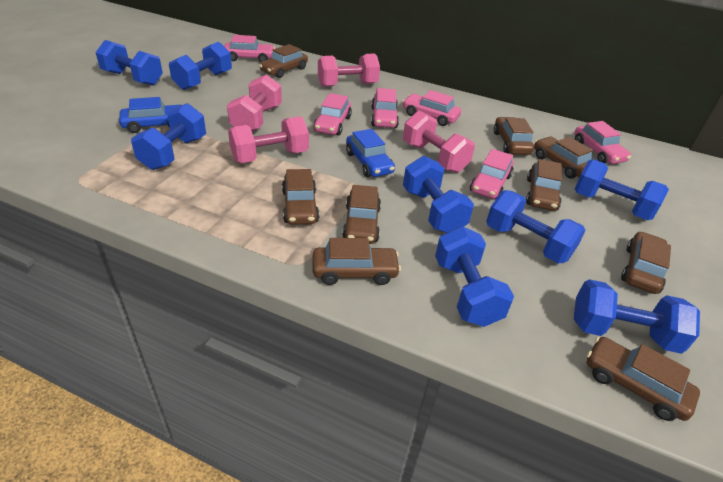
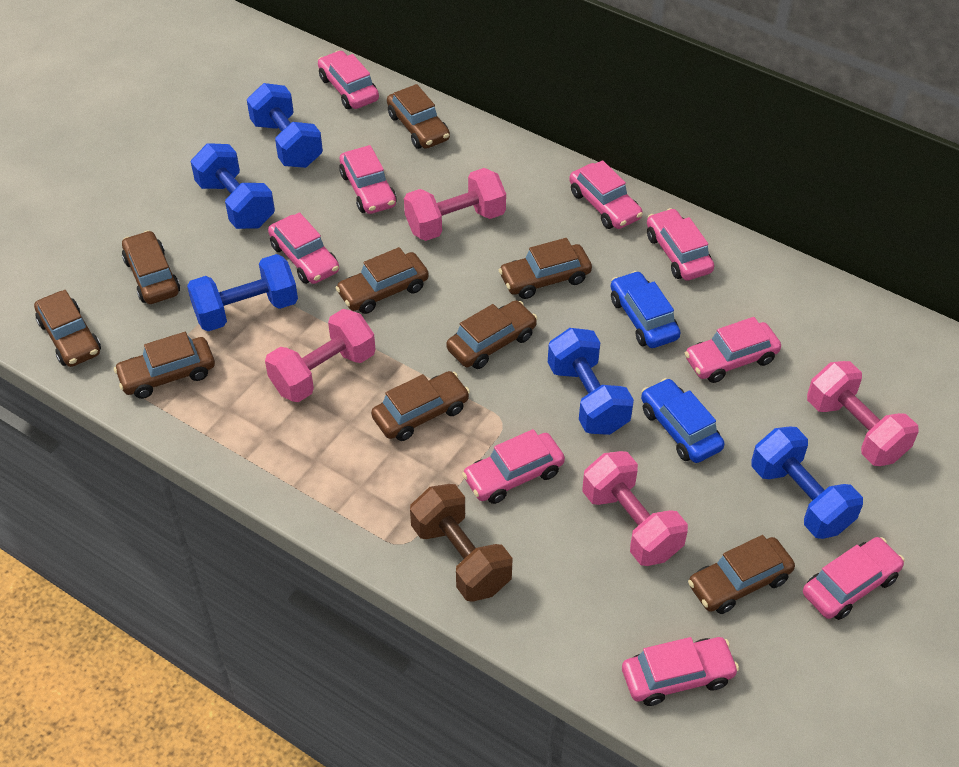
blue dumbbell: [95,40,163,86] [131,103,206,170] [169,42,232,90] [403,156,474,233] [435,226,514,327] [486,190,586,263] [574,279,700,354] [575,159,669,220] = 8 -> [187,254,298,331] [191,143,275,229] [247,83,323,168] [548,328,634,435] [751,426,863,539] = 5
brown dumbbell: none = 0 -> [410,484,513,602] = 1
pink car: [224,35,275,62] [313,93,352,136] [371,88,399,128] [402,90,461,126] [470,149,514,199] [574,121,631,164] = 6 -> [268,212,339,284] [318,50,379,109] [339,145,397,214] [462,429,565,504] [569,160,643,229] [622,637,739,706] [647,208,714,281] [685,317,781,383] [803,537,905,620] = 9

